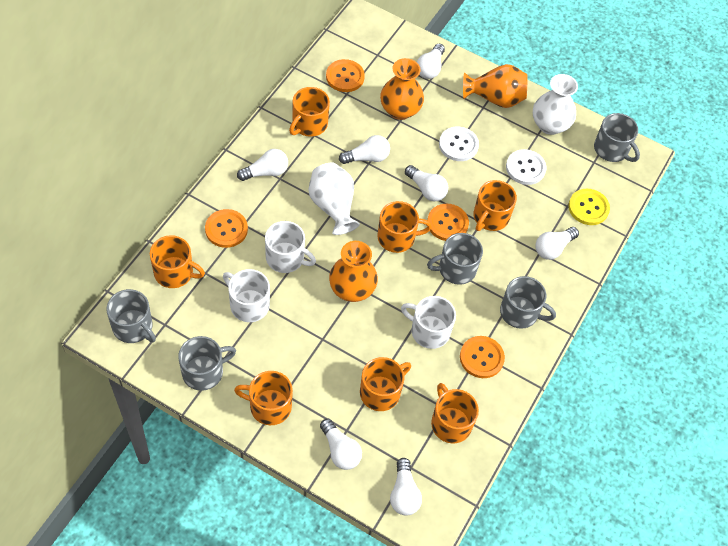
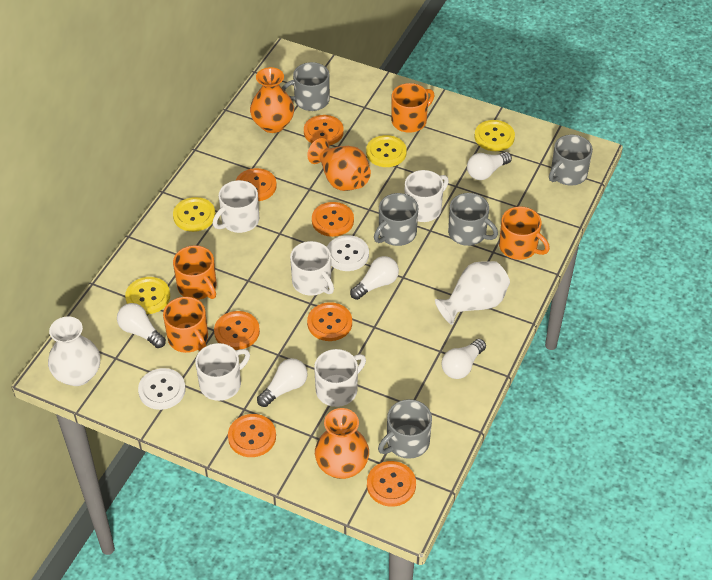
orange button: [205,209,248,248] [326,59,365,92] [427,204,469,241] [460,336,505,378] = 4 -> [214,311,260,350] [228,414,276,457] [235,168,277,201] [304,115,344,145] [307,302,352,341] [312,202,354,237] [367,461,416,507] = 7
orange mug: [150,235,205,288] [234,371,293,425] [289,87,330,137] [360,357,411,411] [377,201,432,253] [431,383,479,443] [473,180,517,231] = 7 -> [163,297,208,353] [173,245,217,300] [391,83,435,133] [499,206,550,260] = 4
white light bulb: [237,149,288,181] [320,419,362,470] [339,135,390,164] [390,458,422,516] [405,165,448,201] [417,44,445,79] [535,227,579,260] = 7 -> [117,303,166,348] [257,358,308,407] [350,256,399,300] [441,339,486,379] [467,152,512,180] = 5
white mug: [223,269,270,322] [265,221,316,273] [401,296,456,349] = 3 -> [195,343,250,401] [213,180,259,233] [290,241,334,296] [314,349,366,407] [404,170,449,222] = 5
yellow button: [568,189,610,225] = 1 -> [125,277,170,314] [173,197,215,232] [366,135,407,167] [474,120,515,151] = 4

